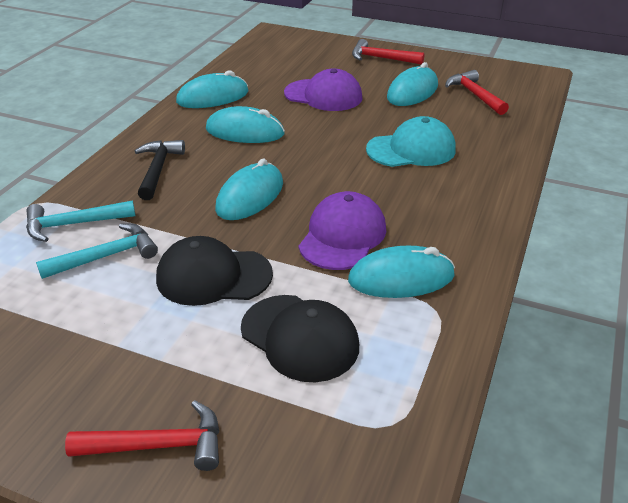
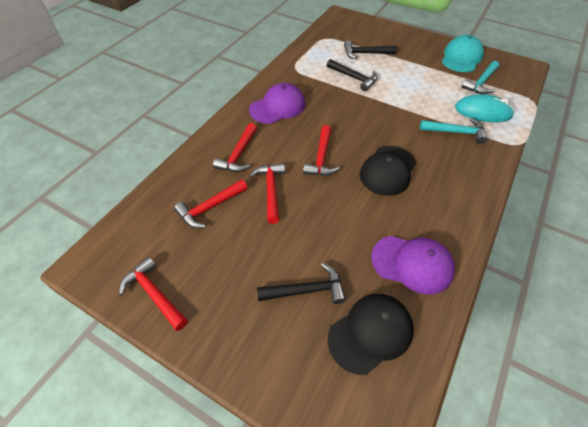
black hammer: [135,140,185,200] = 1 -> [257,263,346,304] [327,59,378,91] [344,40,397,59] = 3
red hammer: [65,400,219,471] [352,39,425,64] [445,70,509,115] = 3 -> [119,256,188,331] [174,179,248,228] [213,123,257,172] [250,163,285,224] [303,125,340,176] = 5
turquoise mouse: [176,70,249,108] [206,106,285,143] [215,159,283,220] [348,246,455,298] [387,62,438,106] = 5 -> [455,94,514,122] = 1

